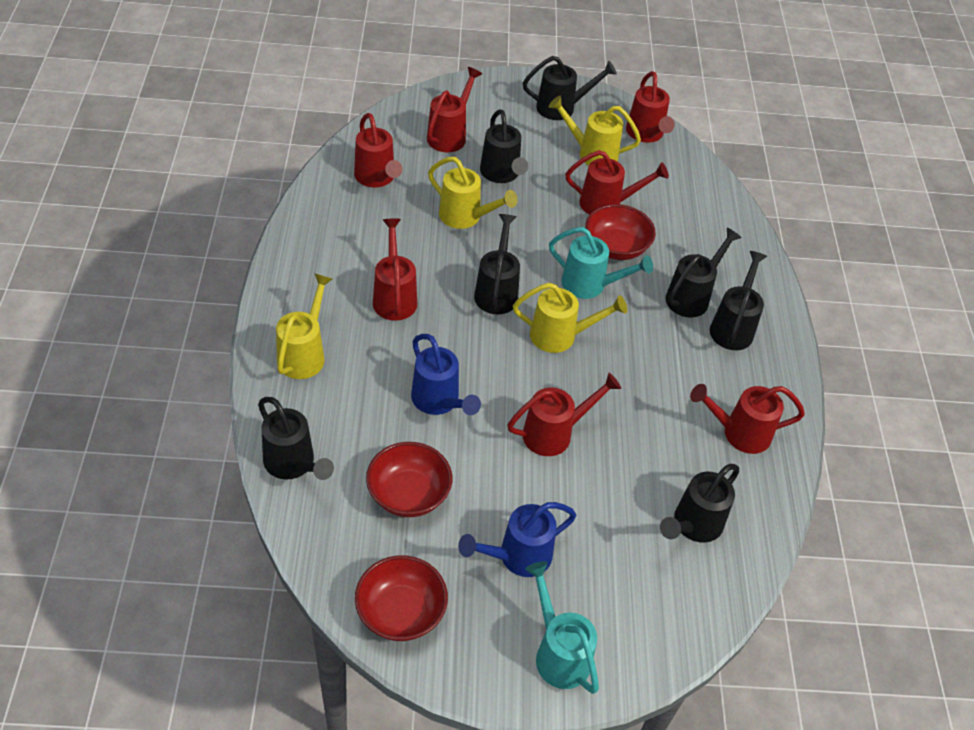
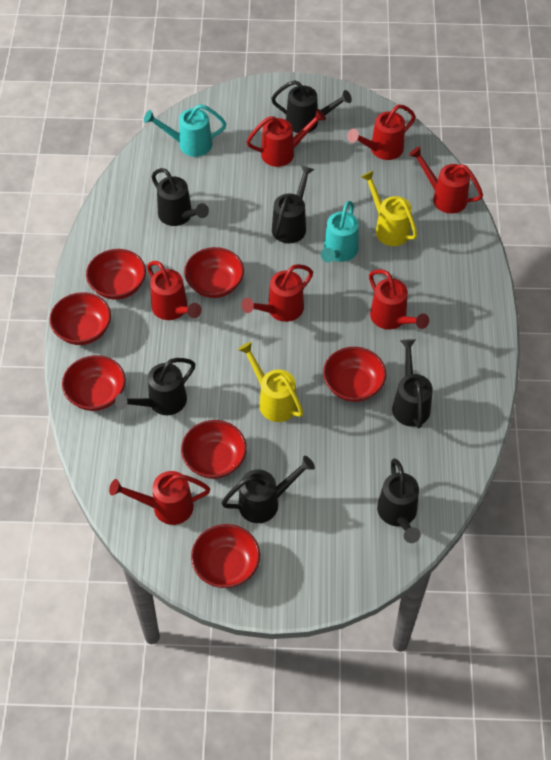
blue watering can: [411,334,481,415] [458,502,576,577] = 2 -> none = 0
red bowl: [355,555,448,641] [366,442,452,517] [585,204,656,260] = 3 -> [50,292,111,345] [62,355,126,411] [86,249,146,300] [181,420,247,479] [184,247,244,298] [191,524,260,588] [323,347,386,402] = 7
yellow watering can: [276,273,332,379] [428,157,517,229] [513,283,627,353] [549,96,641,165] = 4 -> [238,342,303,422] [361,171,417,246] = 2

